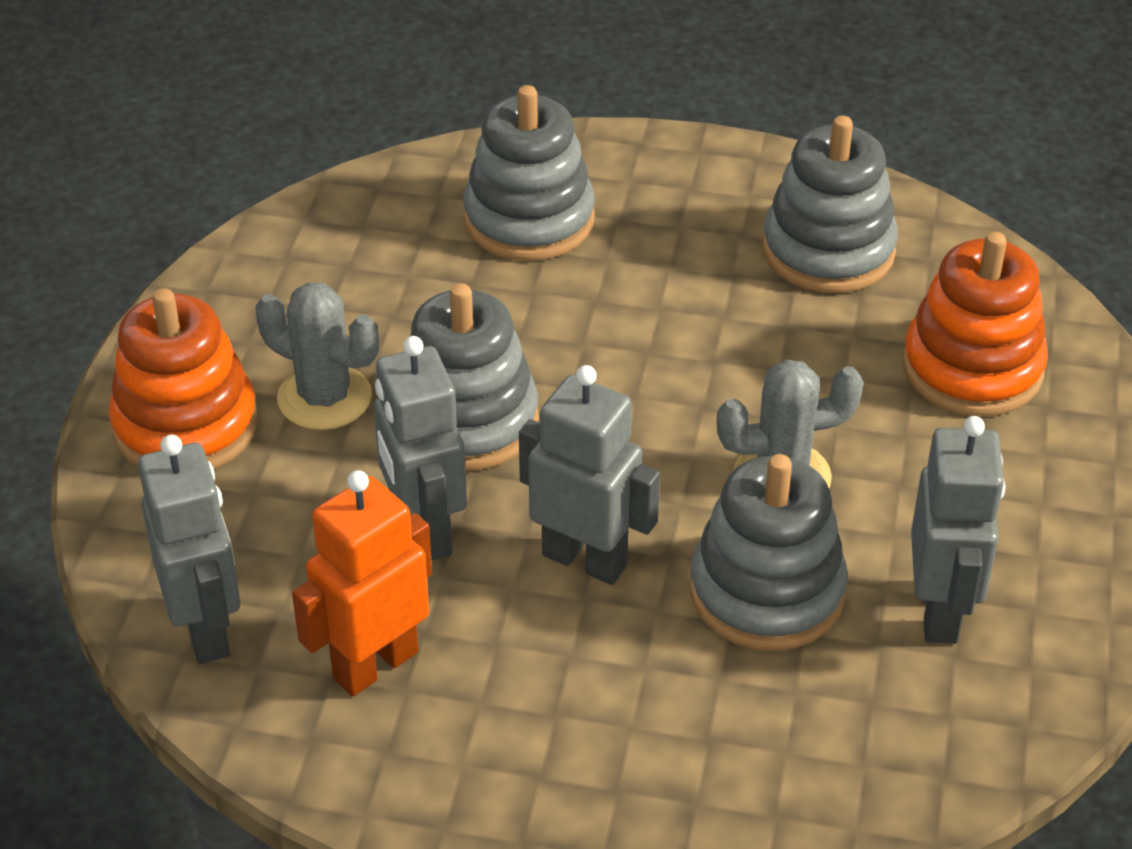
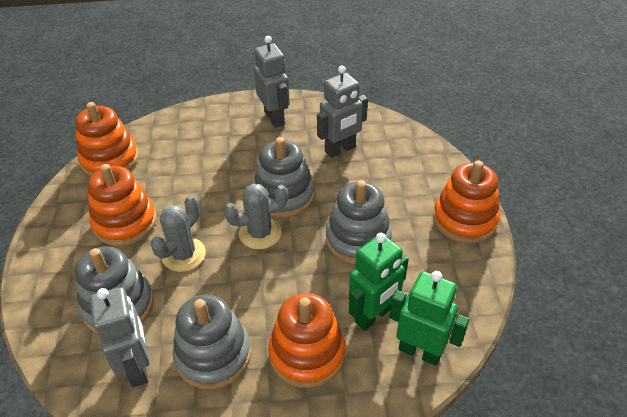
green robot: none = 0 -> [349,233,409,331] [389,271,469,366] = 2
grey robot: [138,435,240,664] [374,336,467,561] [519,365,660,585] [911,416,1006,644] = 4 -> [90,287,150,387] [254,36,290,128] [317,66,368,158] = 3
orange robot: [292,470,432,696] = 1 -> none = 0
orange stacking toy: [109,288,258,469] [902,232,1048,416] = 2 -> [75,102,139,177] [87,164,157,246] [268,293,345,388] [433,160,500,243] = 4

